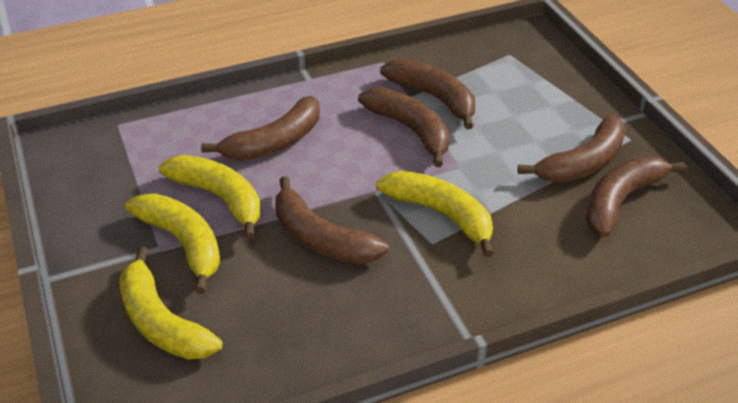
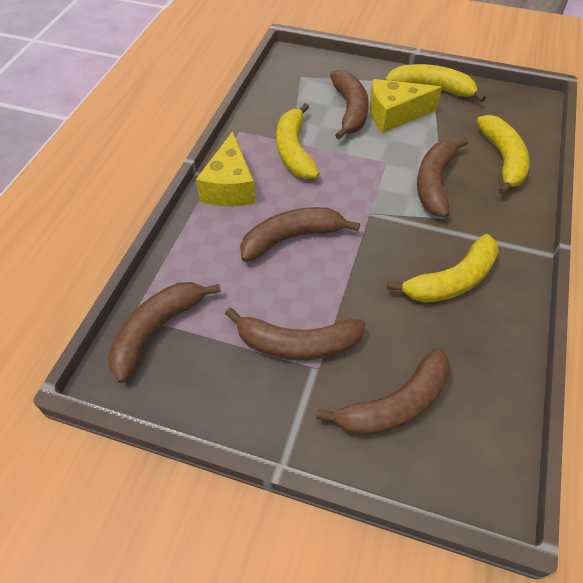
yellow cheese: none = 0 -> [196,131,256,206] [370,79,442,133] = 2

